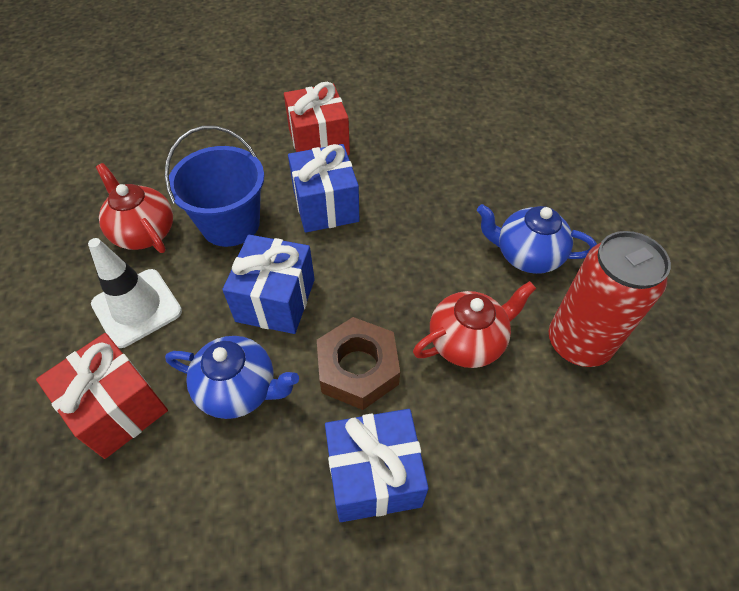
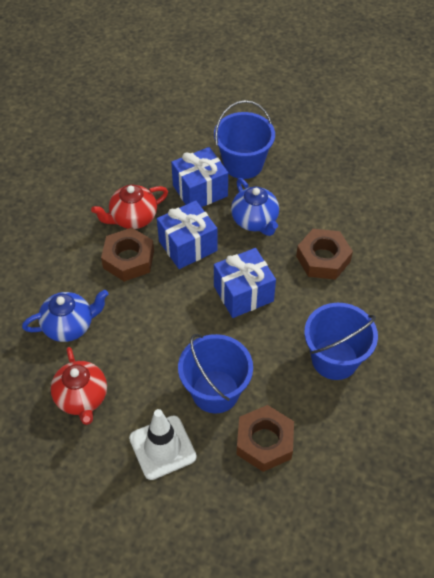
blue bucket: [165,126,265,247] = 1 -> [178,334,253,414] [214,100,275,179] [304,303,378,380] = 3
brown nut: [317,317,400,410] = 1 -> [101,228,154,282] [236,405,294,472] [296,229,353,280] = 3
red can: [549,231,671,367] = 1 -> none = 0
red gift: [36,333,168,459] [284,82,350,155] = 2 -> none = 0

